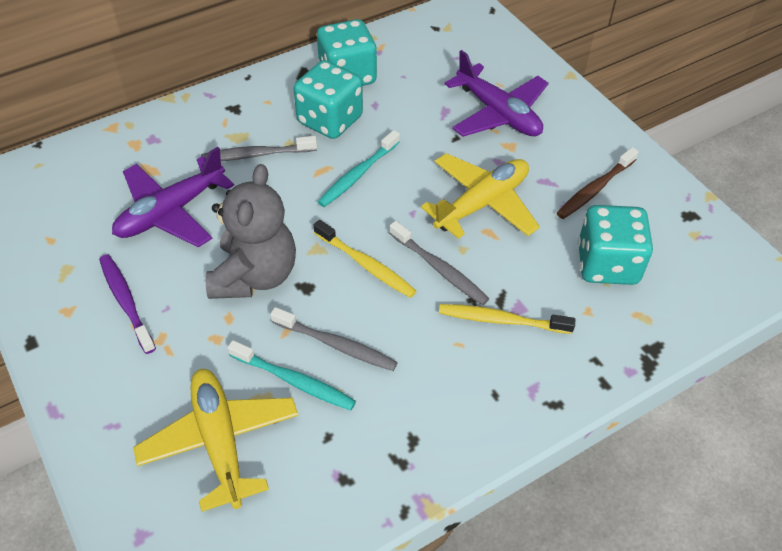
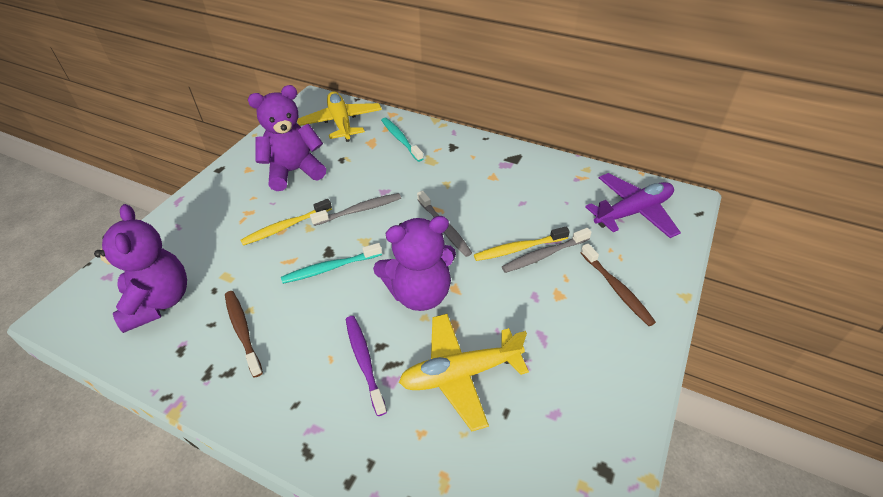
brown toothbrush: [557,147,639,219] = 1 -> [225,291,263,378] [581,244,656,326] = 2
grey teddy bear: [206,164,296,299] = 1 -> none = 0
purple plane: [112,147,234,247] [445,50,549,137] = 2 -> [585,173,681,238] = 1
purple teddy bear: none = 0 -> [94,204,187,333] [248,85,326,191] [373,216,456,311] = 3
turquoise dice: [294,60,363,139] [317,19,377,86] [578,205,653,285] = 3 -> none = 0

